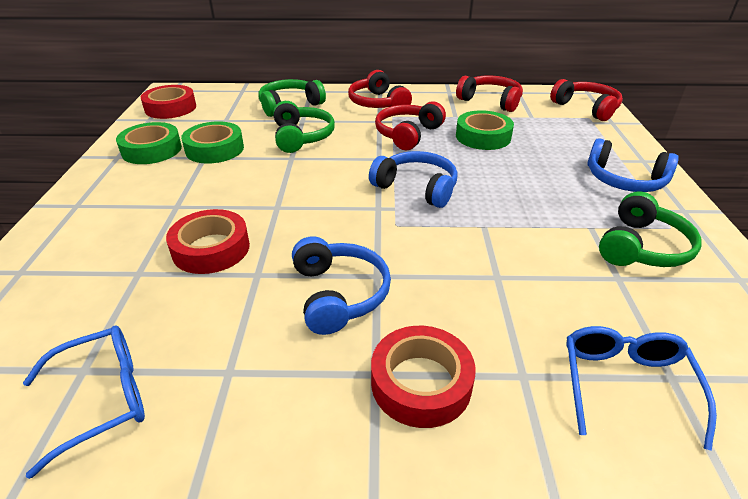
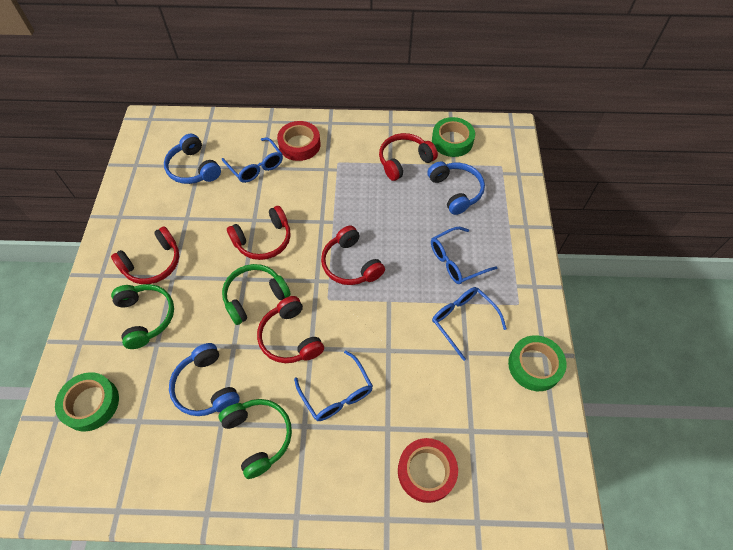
blue glasses: [23,325,145,479] [566,326,717,451] = 2 -> [222,137,283,183] [294,350,373,421] [431,227,498,284] [432,287,507,361] = 4
red headphones: [348,70,412,108] [375,101,446,150] [456,75,523,112] [550,79,623,121] = 4 -> [111,226,179,284] [227,206,290,260] [257,296,324,363] [321,226,385,285] [379,133,438,181] = 5
red tape: [141,85,196,119] [166,209,250,274] [371,326,476,428] = 3 -> [277,121,320,161] [398,438,458,503] = 2

